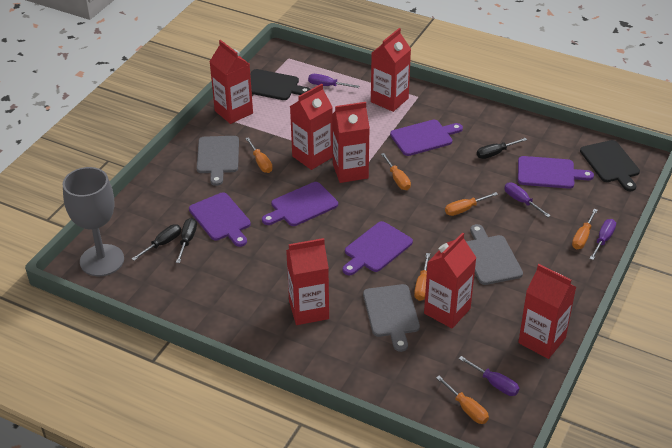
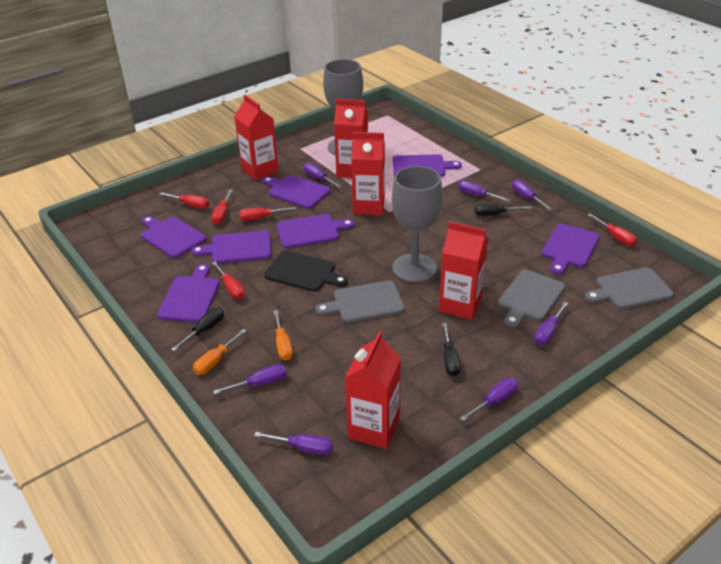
black cutting board: [250,69,311,100] [580,140,640,191] = 2 -> [264,251,348,292] = 1
grey goblet: [63,167,124,276] = 1 -> [323,59,363,155] [392,166,443,283] = 2
orange screwdriver: [245,137,272,173] [381,153,411,190] [414,253,430,301] [436,376,489,424] [445,192,498,216] [572,209,597,249] = 6 -> [193,329,247,375] [273,310,293,361] = 2
purple cutting board: [189,192,251,247] [262,182,338,226] [342,221,413,275] [390,120,463,156] [518,156,594,189] = 5 -> [141,216,206,258] [157,264,219,322] [191,230,271,264] [262,175,331,209] [276,214,354,248] [393,154,462,177] [541,224,600,275] = 7
purple screwdriver: [308,74,359,88] [459,356,519,396] [505,183,551,217] [590,219,616,260] = 4 -> [213,364,287,394] [254,432,333,455] [303,163,342,188] [458,180,510,202] [460,378,518,421] [512,180,552,210] [534,302,568,345] = 7
red carton: [209,40,253,124] [286,238,329,325] [290,84,333,170] [332,102,370,183] [371,28,411,112] [424,232,477,328] [518,264,576,359] = 7 -> [234,95,279,180] [334,99,368,178] [345,331,401,449] [351,132,385,215] [439,221,488,320] = 5
red screwdriver: none = 0 -> [159,192,209,209] [211,189,232,224] [212,261,245,299] [239,207,296,221] [587,213,637,246] = 5

